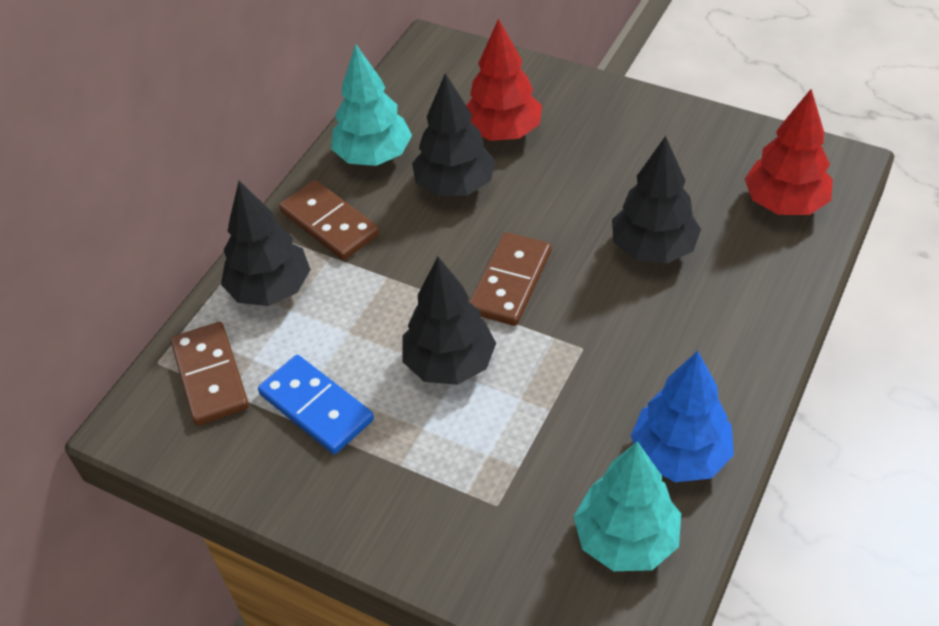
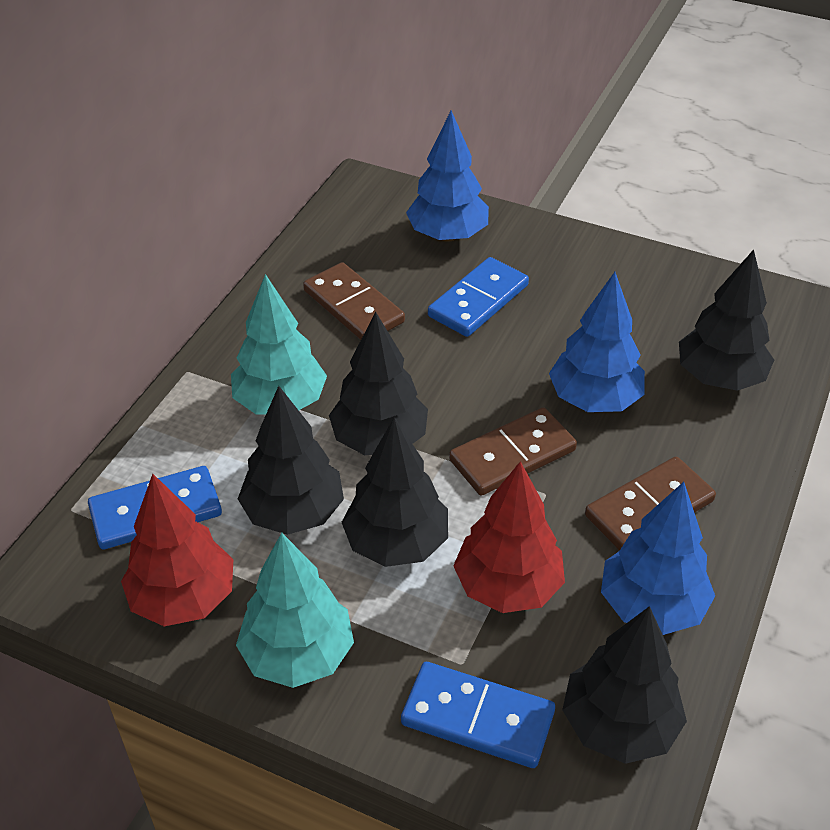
black tree: [221,181,311,306] [402,257,496,385] [412,73,496,196] [612,136,701,264] = 4 -> [238,386,344,535] [329,312,428,455] [342,417,448,567] [562,606,687,764] [679,249,774,391] = 5
blue domino: [258,355,374,454] = 1 -> [88,466,222,550] [401,662,555,768] [428,257,529,337] = 3
blue tree: [631,351,734,482] = 1 -> [406,111,489,242] [549,272,645,412] [601,482,715,635] = 3

